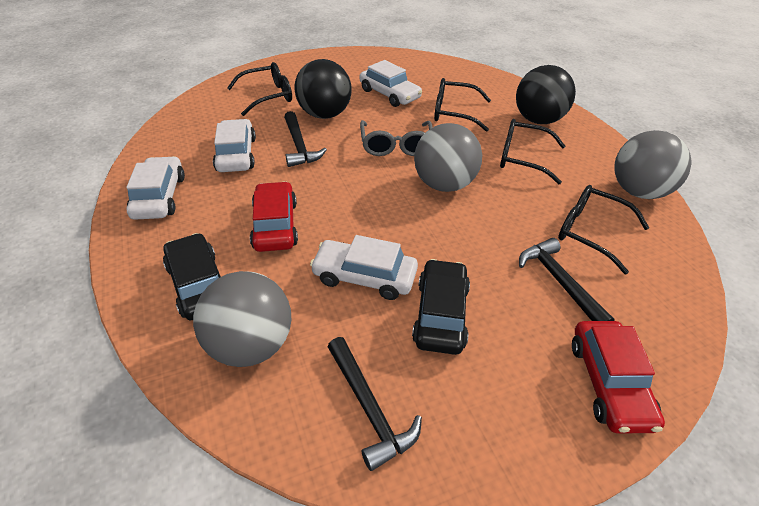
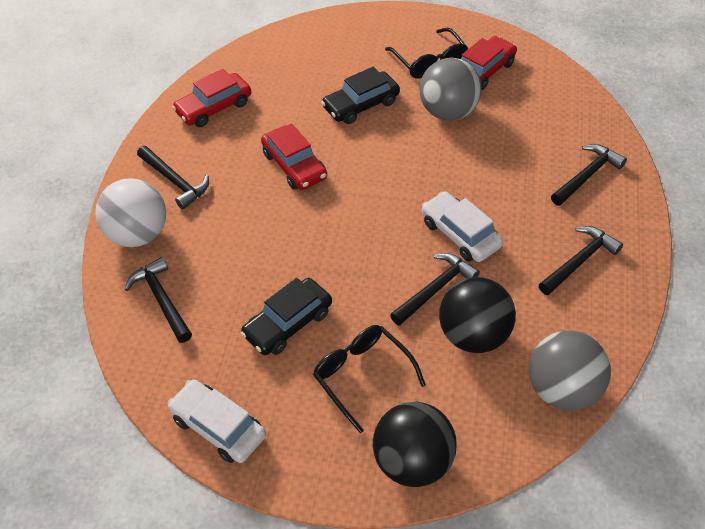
black glasses: [227,62,292,116] [434,78,491,132] [500,119,566,184] [558,185,649,274] = 4 -> [313,325,426,433] [385,28,468,79] = 2
black hammer: [284,111,327,167] [328,337,422,471] [519,238,615,321] = 3 -> [125,257,192,343] [137,146,209,209] [390,253,480,326] [539,226,623,295] [551,144,627,206] = 5
grey ball: [193,271,291,367] [414,123,482,192] [615,130,691,199] = 3 -> [420,58,482,120] [529,331,611,411] = 2
grey glasses: [360,120,433,156] = 1 -> none = 0
red car: [250,181,298,252] [572,321,665,434] = 2 -> [172,69,251,127] [261,124,327,190] [461,36,517,90] = 3
white ball: none = 0 -> [95,178,166,247] = 1
white car: [126,156,185,220] [213,119,256,172] [310,235,418,300] [359,60,422,107] = 4 -> [168,379,266,463] [422,191,503,262] = 2

